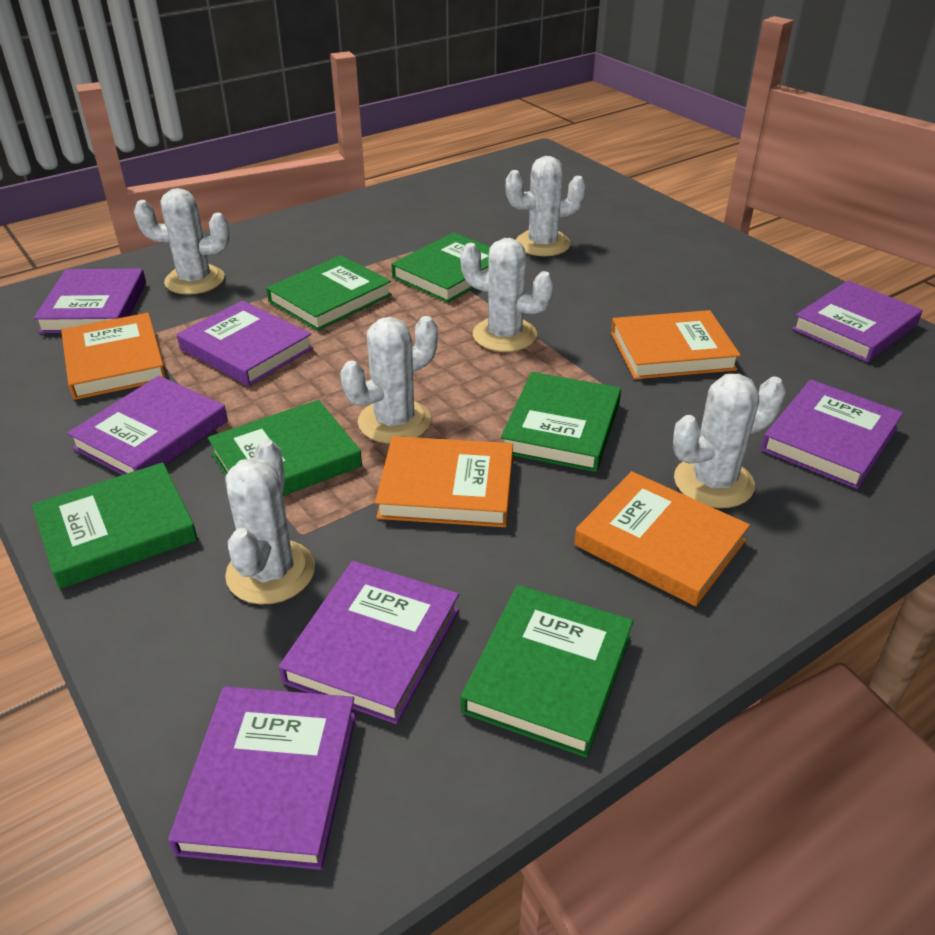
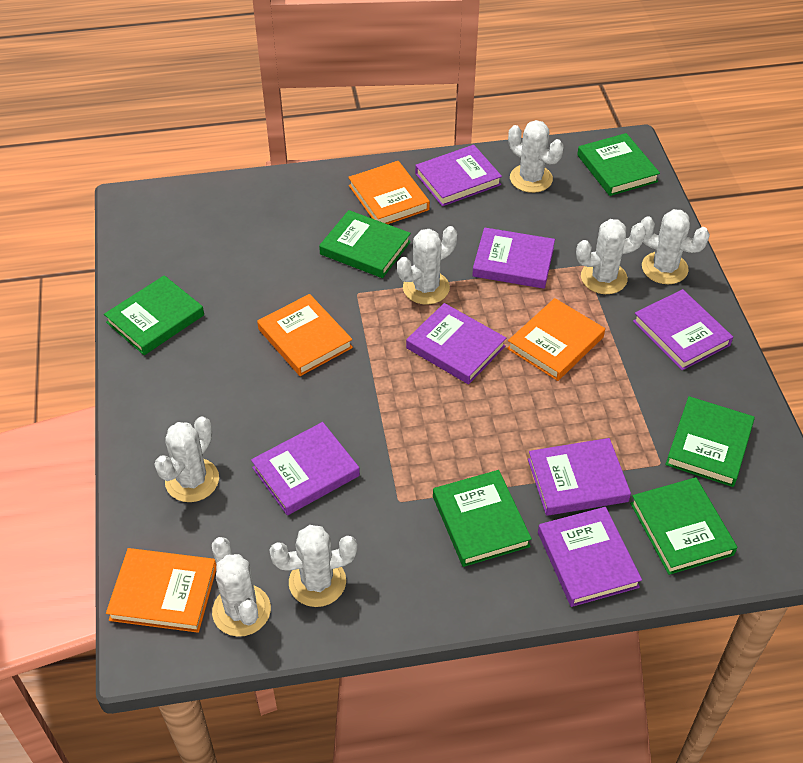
white cactus: [134,188,230,295] [225,439,315,604] [341,316,438,444] [460,238,554,352] [506,156,586,256] [673,374,786,508] = 6 -> [154,416,219,502] [212,537,271,637] [270,525,357,607] [397,226,457,305] [508,120,563,193] [576,219,646,294] [640,209,710,284] = 7

